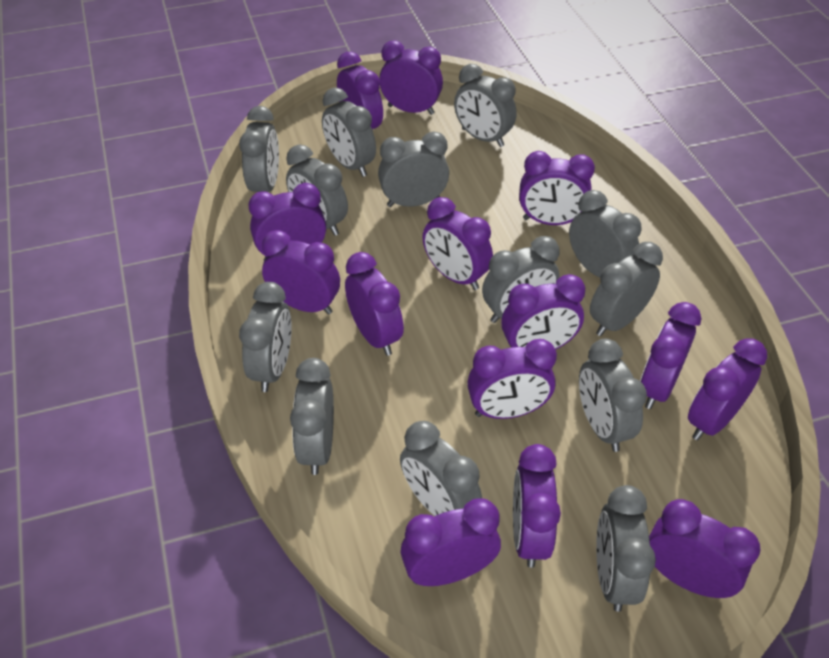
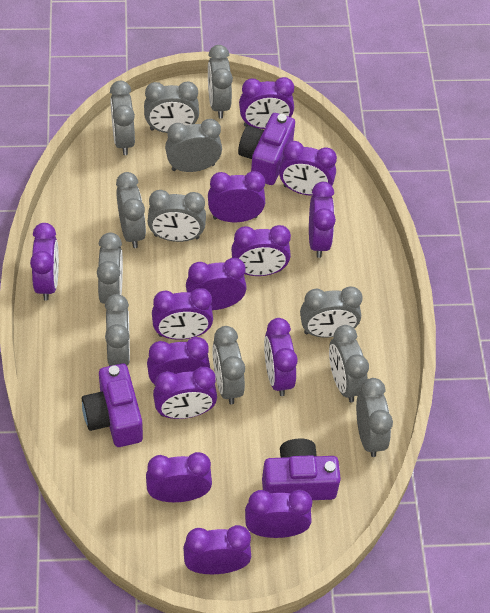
grey clock: [239,106,279,192] [239,282,292,392] [286,145,348,236] [290,358,334,475] [322,87,376,177] [378,131,449,207] [400,421,482,516] [454,64,517,147] [482,236,560,323] [569,190,641,278] [579,339,647,452] [590,242,663,336] [596,485,656,612] = 13 -> [97,233,123,304] [105,294,130,366] [110,81,135,155] [116,172,146,248] [144,82,199,133] [148,190,206,242] [165,119,222,172] [208,45,233,119] [212,326,245,404] [300,286,362,337] [329,325,369,402] [356,378,393,457] = 12
purple camera: none = 0 -> [82,363,143,447] [238,113,295,185] [262,439,341,500] = 3

